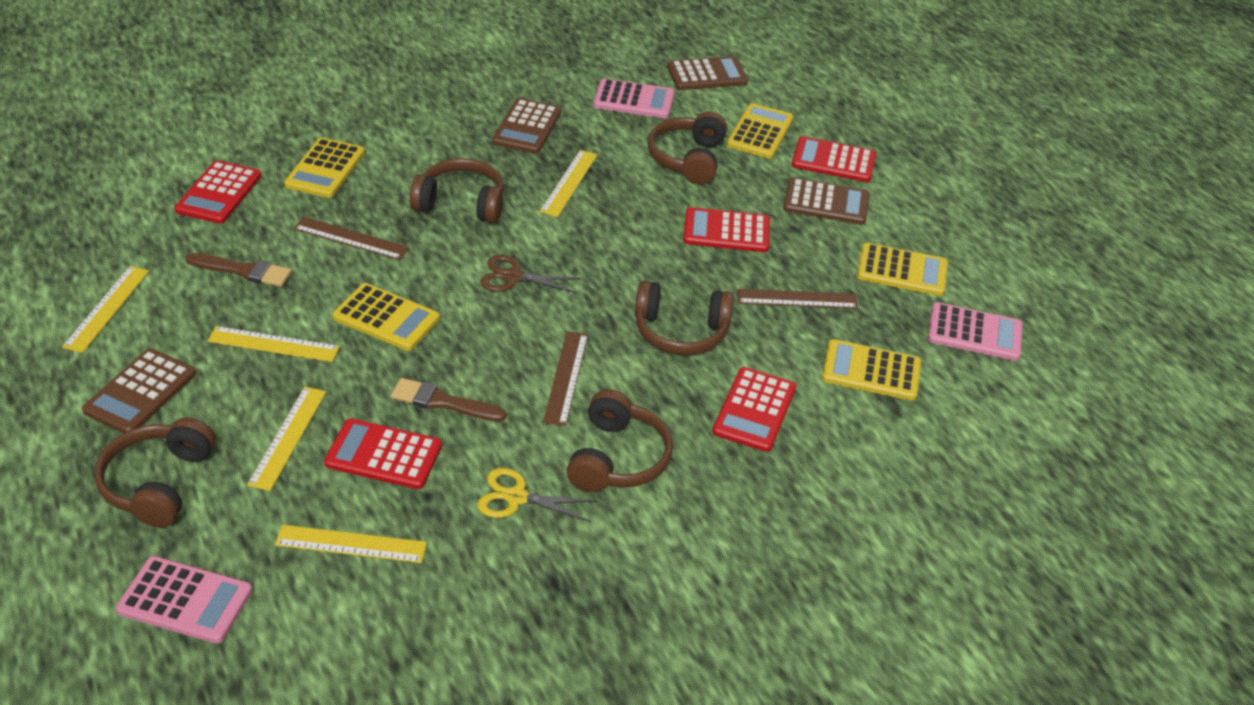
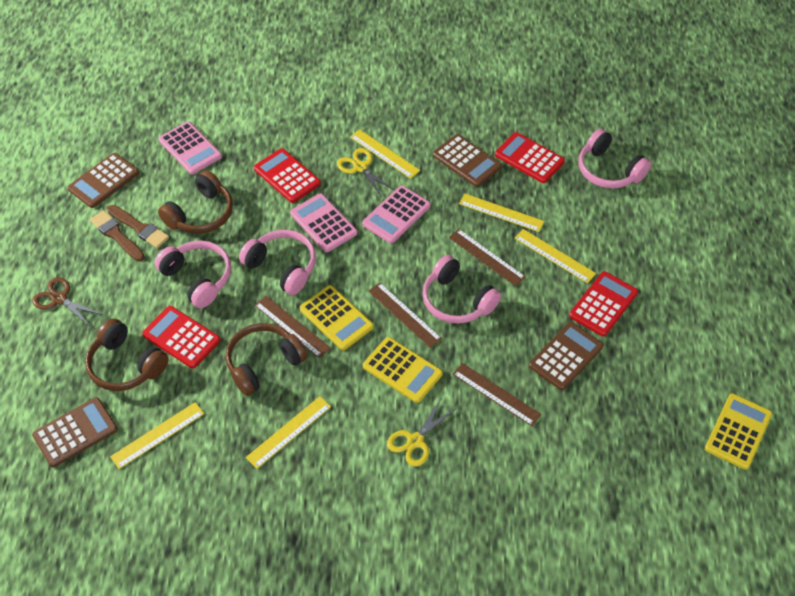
brown headphones: [94,417,215,528] [410,158,504,223] [566,389,673,492] [635,281,734,355] [648,111,727,184] = 5 -> [85,318,169,391] [158,170,233,234] [225,323,307,396] = 3
brown ruler: [294,217,409,260] [543,331,588,426] [737,289,858,309] = 3 -> [255,296,331,358] [368,283,442,348] [449,229,526,286] [453,363,542,426] = 4
pink headphones: none = 0 -> [154,241,231,308] [239,230,316,295] [422,255,501,324] [578,129,651,189] = 4
red calculator: [175,160,261,224] [324,418,442,489] [683,207,770,252] [712,367,796,452] [792,136,876,182] = 5 -> [142,306,220,369] [254,148,321,203] [495,132,565,183] [569,271,638,337] = 4
yellow calculator: [284,137,365,198] [332,283,440,351] [727,103,794,159] [822,339,921,401] [857,243,948,296] = 5 -> [300,285,374,350] [363,337,443,403] [705,393,772,470] = 3
yellow scissors: [477,468,596,522] = 1 -> [337,148,394,197] [387,399,457,467] = 2

